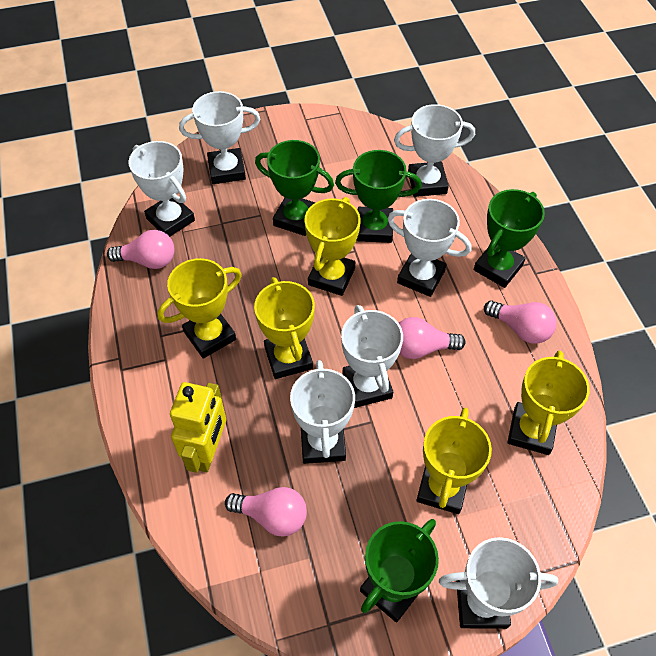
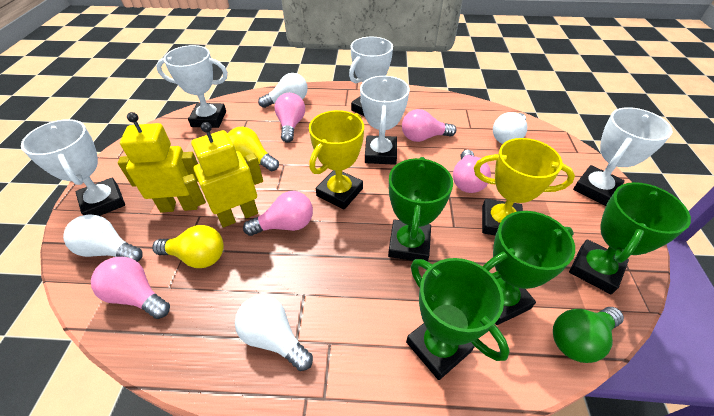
green light bulb: none = 0 -> [553,307,624,363] = 1
pink light bulb: [107,230,175,269] [225,487,307,537] [399,317,465,359] [484,300,556,344] = 4 -> [91,257,170,319] [243,191,313,236] [274,93,305,143] [402,109,456,142] [453,150,491,193] = 5
white light bulb: none = 0 -> [63,214,143,262] [235,295,313,371] [258,73,308,108] [493,112,527,144] = 4
white trophy: [128,141,195,237] [179,91,260,184] [290,360,355,464] [341,305,403,408] [388,199,471,297] [394,104,475,197] [439,537,558,629] = 7 -> [21,119,125,216] [156,45,228,128] [349,37,393,116] [360,76,410,165] [573,107,673,206] = 5
yellow light bulb: none = 0 -> [152,225,224,268] [228,127,279,171] = 2
yellow robot: [170,382,226,473] = 1 -> [118,112,198,213] [183,122,263,227] = 2
yellow trophy: [157,258,242,358] [254,277,315,379] [304,197,361,296] [416,408,492,514] [507,350,590,455] = 5 -> [309,110,364,209] [474,138,575,235] = 2

